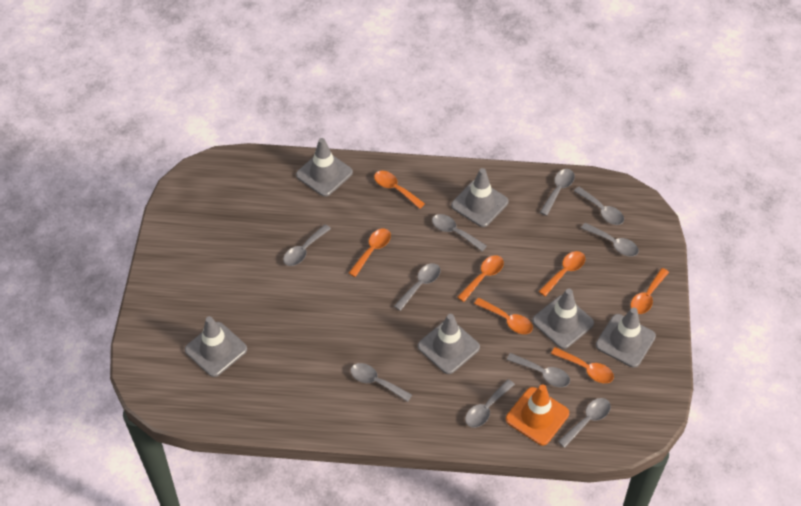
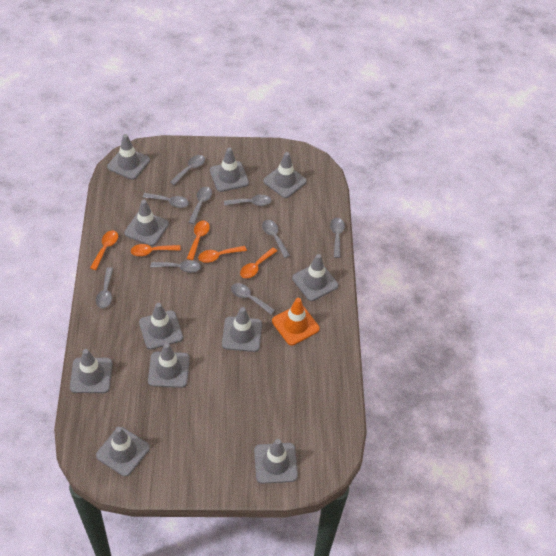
grey spoon: [283,224,331,266] [351,363,412,402] [394,263,441,311] [432,214,487,252] [465,379,515,428] [507,353,570,387] [540,169,575,216] [558,398,611,448] [574,187,624,225] [581,223,639,256] = 10 -> [96,267,113,308] [143,193,189,208] [151,260,201,273] [170,155,205,185] [189,187,212,224] [224,195,271,206] [231,283,275,315] [262,220,290,258] [330,218,345,258] = 9
grey traffic cone: [185,316,247,377] [296,138,353,197] [418,314,480,374] [451,168,509,227] [532,288,594,349] [596,307,656,368] = 6 -> [70,349,112,393] [96,427,150,476] [107,134,150,180] [124,200,169,246] [139,303,183,349] [148,343,190,388] [210,147,249,192] [222,307,262,352] [254,439,298,484] [263,152,307,198] [292,254,338,301] = 11
orange spoon: [349,229,391,277] [374,171,425,209] [457,255,504,302] [474,298,533,334] [539,251,585,296] [551,347,614,383] [631,268,669,314] = 7 -> [90,230,118,270] [131,244,181,256] [187,221,210,260] [198,246,247,263] [240,247,277,278] = 5

